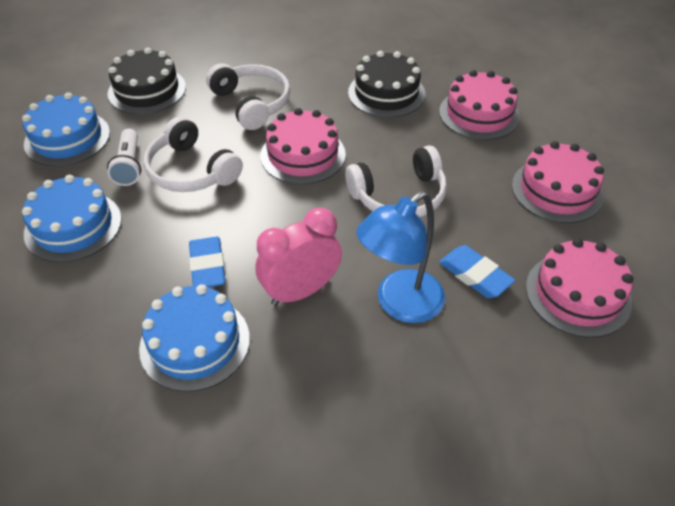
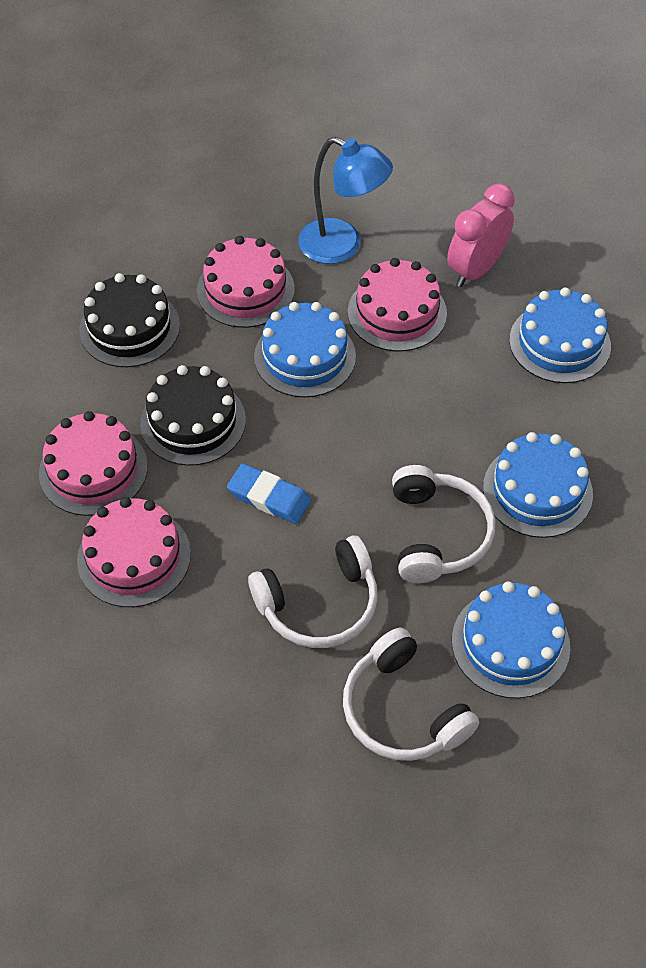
blue cake: [22,92,110,166] [22,175,122,263] [139,284,250,392] = 3 -> [254,302,356,398] [452,581,570,698] [483,432,593,538] [509,287,611,383] = 4
blue eraser: [189,237,226,287] [439,245,515,298] = 2 -> [227,464,311,524] = 1
white flashlight: [107,129,141,186] = 1 -> none = 0

